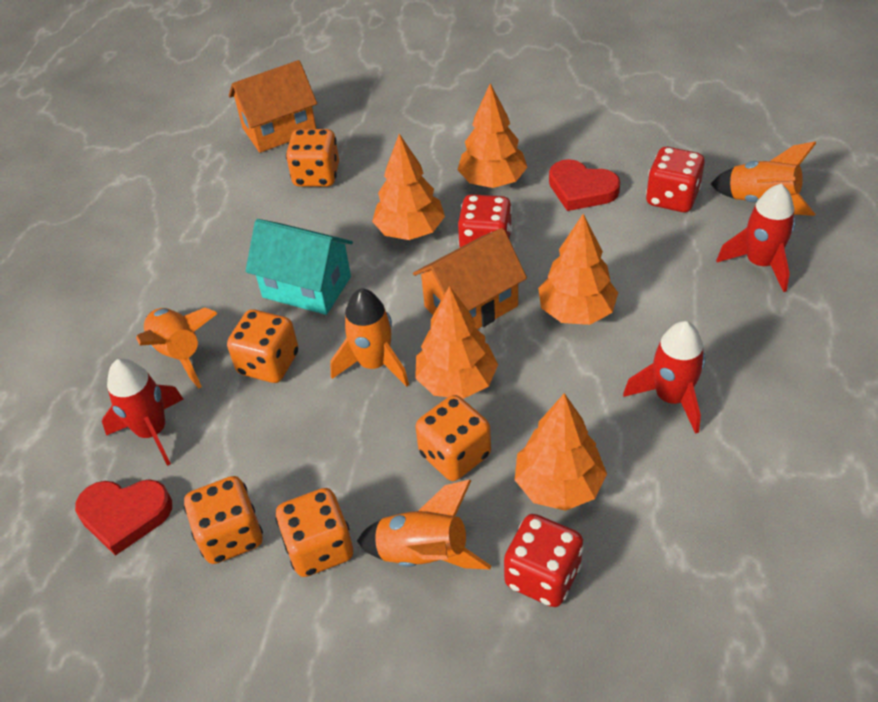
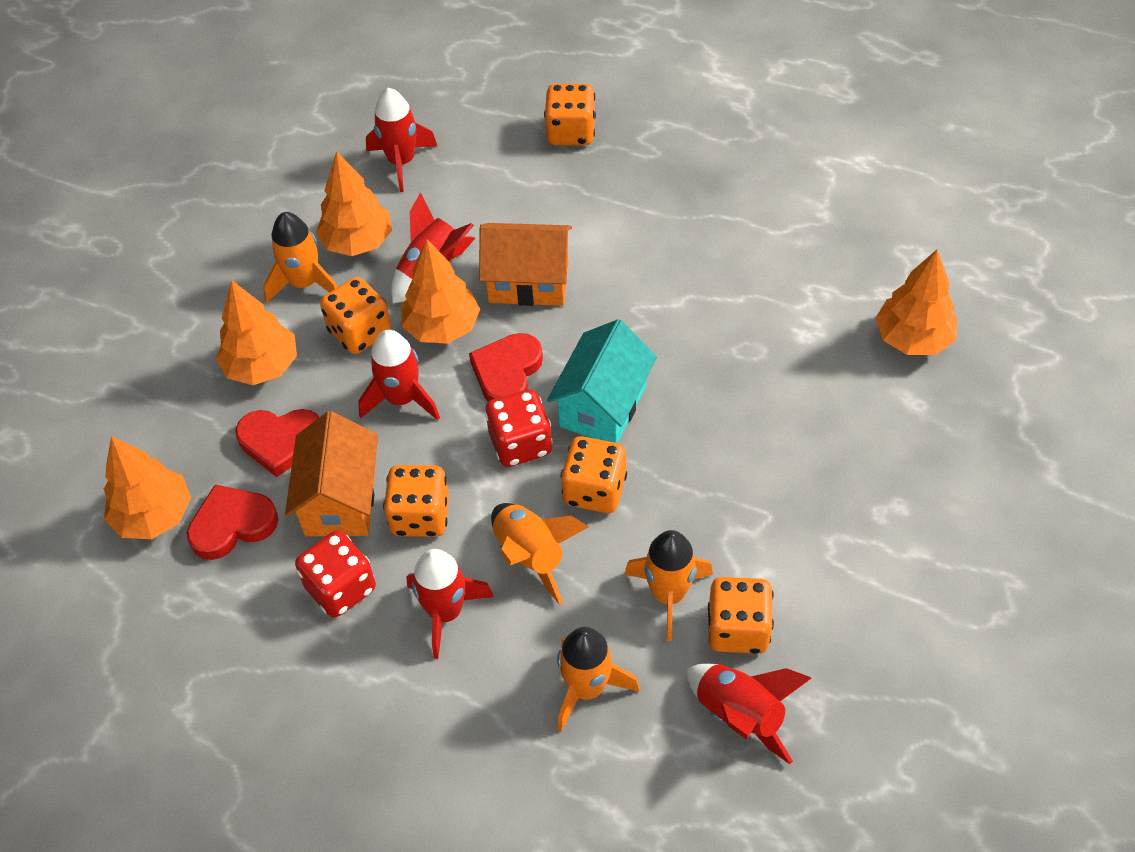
red dice: [458,194,512,247] [504,514,584,607] [646,147,705,212] = 3 -> [295,531,376,618] [485,389,553,467] = 2
red heart: [75,479,172,556] [549,159,620,211] = 2 -> [187,484,279,560] [235,409,319,477] [469,333,543,402] = 3
red rocket: [102,359,183,466] [623,321,706,434] [716,184,795,292] = 3 -> [358,330,440,420] [366,88,437,192] [391,192,475,303] [406,549,494,659] [687,663,811,764] = 5

